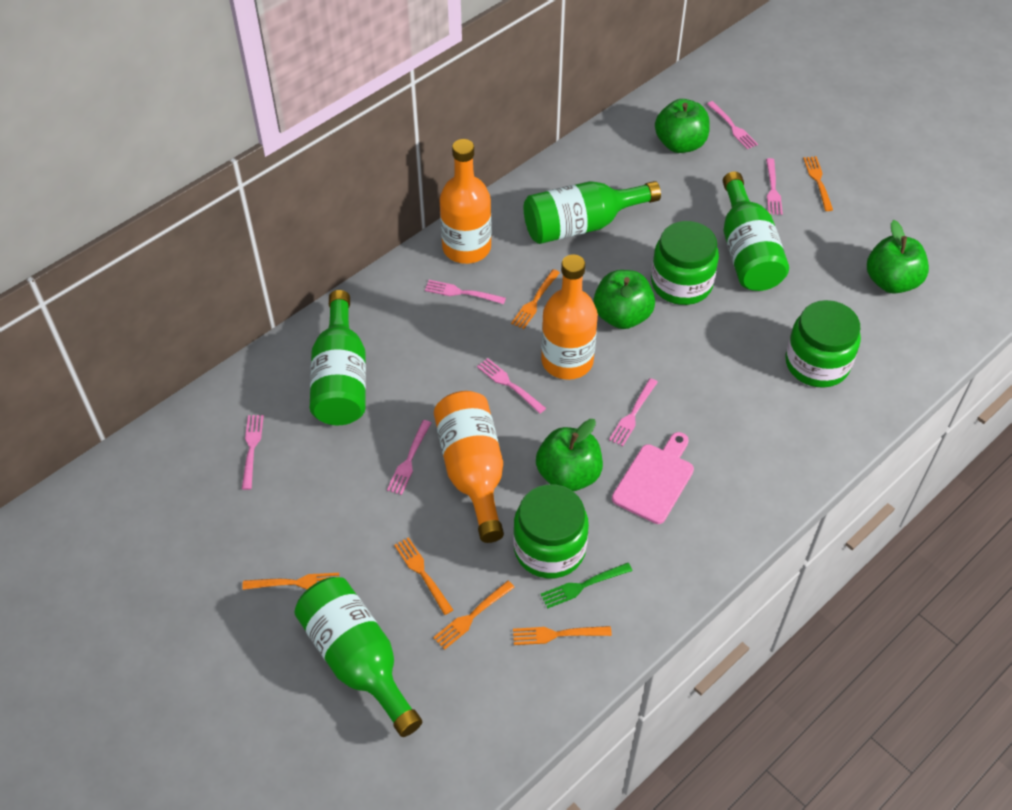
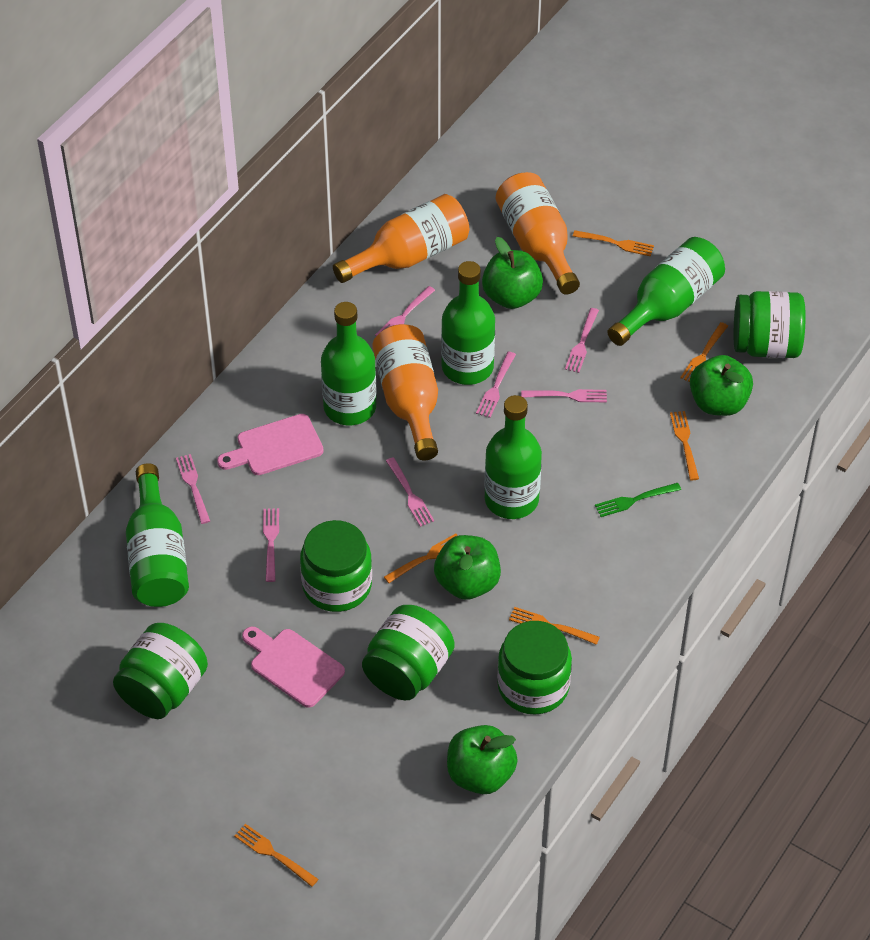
green bottle: [294,577,422,737] [310,290,366,425] [524,181,661,244] [723,171,789,291] = 4 -> [126,463,189,607] [321,302,376,425] [441,261,495,385] [484,395,542,519] [607,237,725,346] = 5
green jar: [513,484,589,579] [651,221,719,305] [785,300,861,388] = 3 -> [113,623,208,719] [300,520,372,612] [362,605,455,700] [497,621,572,715] [734,291,806,358] = 5
pink cutting board: [612,432,694,524] = 1 -> [217,414,324,475] [242,627,345,708] = 2

